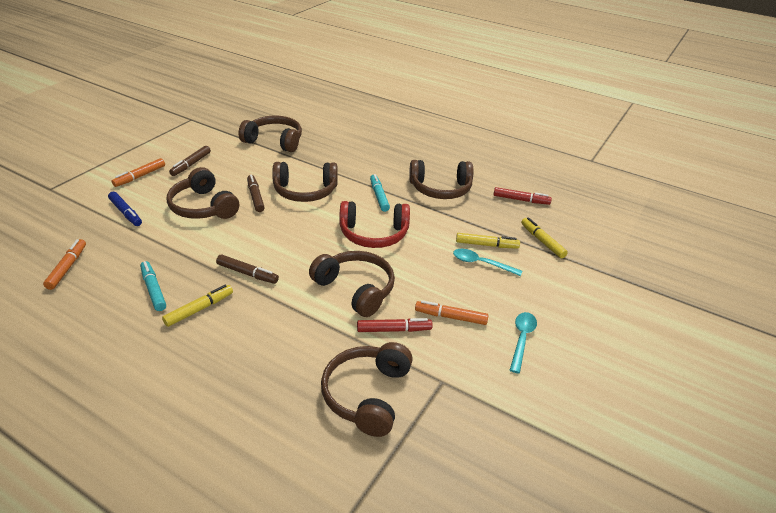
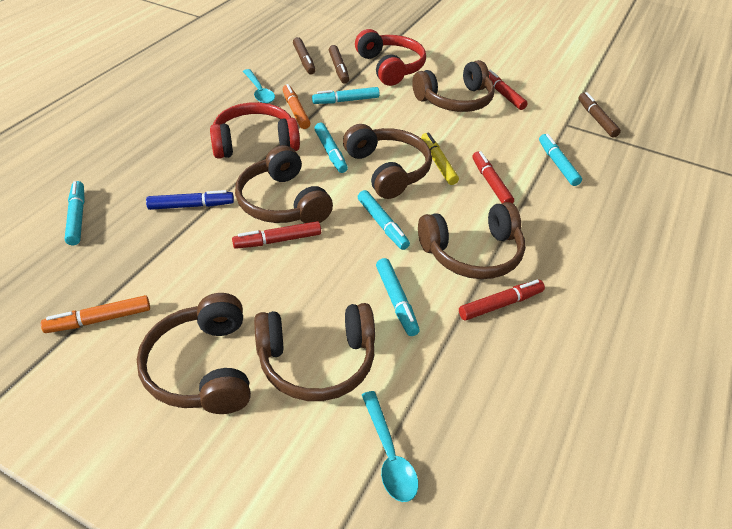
orange marker: [43,239,86,290] [112,158,165,187] [415,300,489,325] = 3 -> [41,295,150,333] [283,84,310,129] = 2
red headphones: [339,201,410,248] = 1 -> [210,102,300,159] [355,29,426,86] = 2
red marker: [357,318,433,332] [493,187,552,205] = 2 -> [232,221,321,249] [459,279,545,321] [473,151,514,203] [488,70,528,110] = 4
turquoise marker: [140,261,166,311] [370,174,390,212] = 2 -> [65,181,85,245] [312,87,380,104] [314,123,348,173] [358,190,410,250] [376,258,420,336] [539,134,582,186] = 6
yellow marker: [162,285,233,327] [456,233,520,249] [521,217,568,258] = 3 -> [421,132,459,185] = 1

